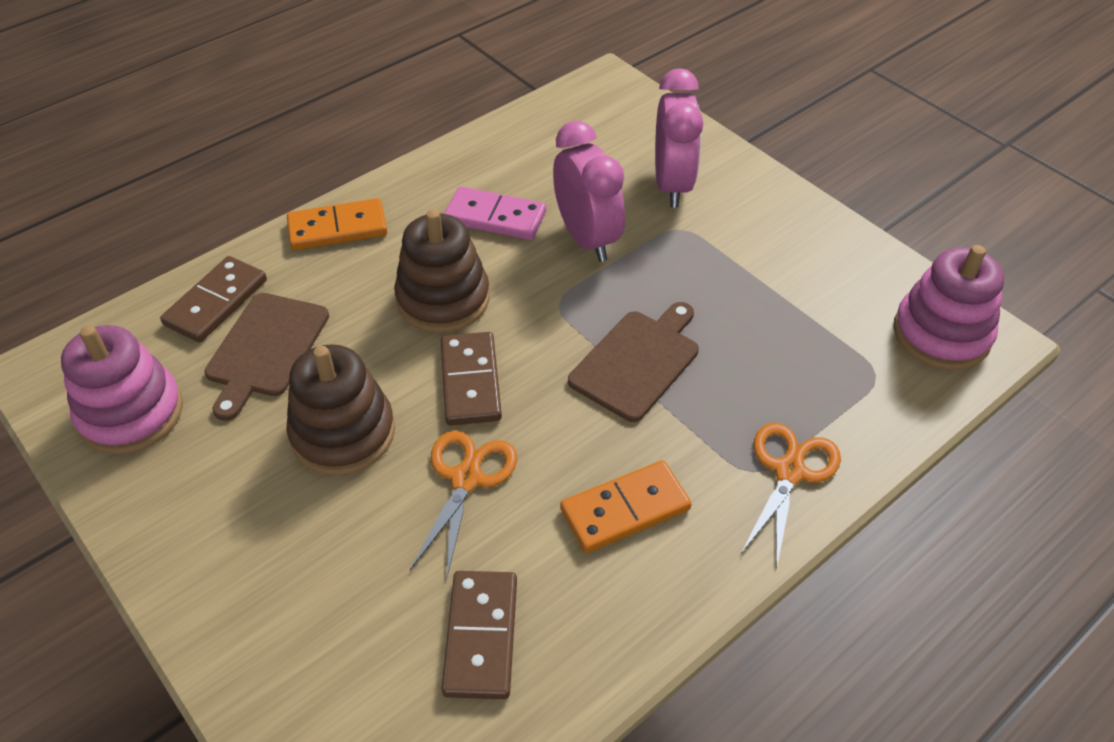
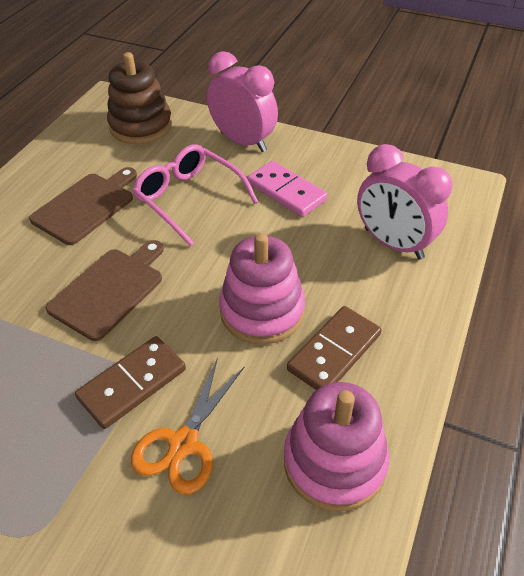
brown domino: [160,256,267,343] [441,332,502,425] [442,571,517,699] = 3 -> [75,336,186,429] [287,306,382,390] = 2
brown stacking toy: [286,344,395,475] [394,210,490,333] = 2 -> [107,52,172,144] = 1
orange domino: [287,198,387,250] [560,460,692,553] = 2 -> none = 0
orange scissors: [410,430,517,581] [740,423,841,566] = 2 -> [131,357,245,494] = 1
pink glasses: none = 0 -> [132,144,258,247] = 1

